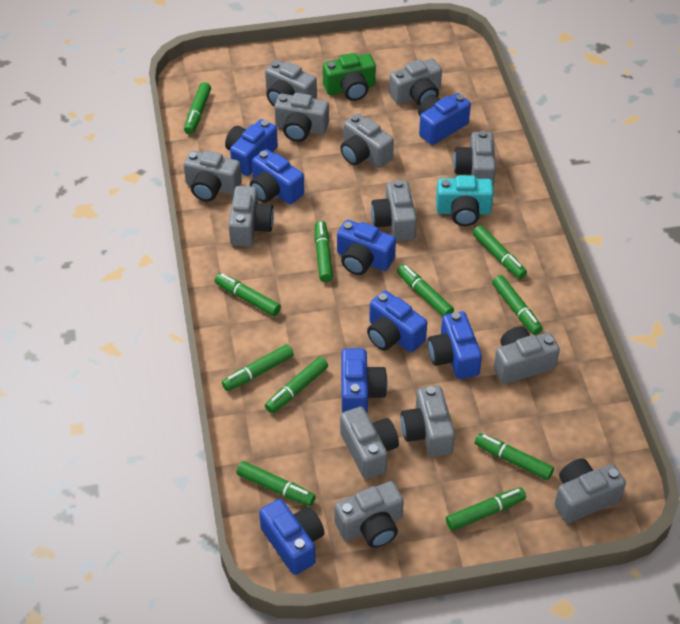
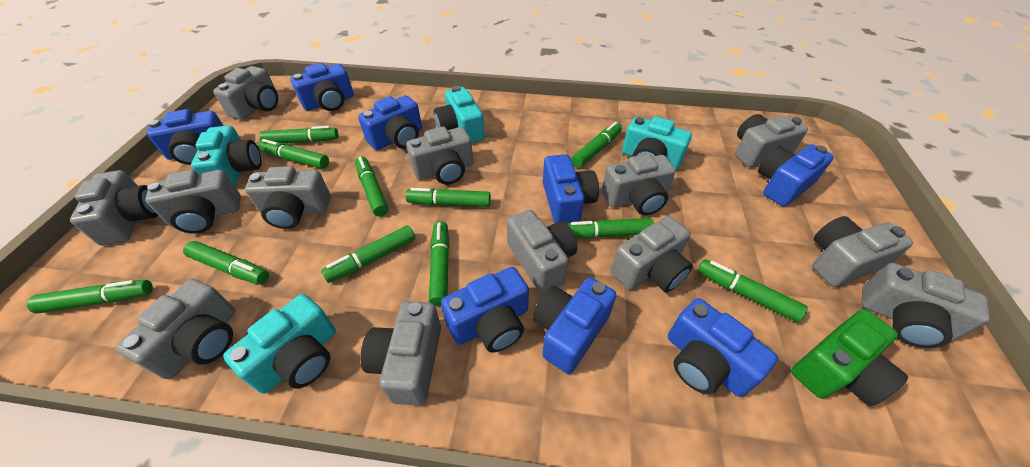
turquoise camera: [436,175,494,226] = 1 -> [191,126,261,187] [223,294,336,394] [434,86,485,143] [622,116,692,170] = 4

